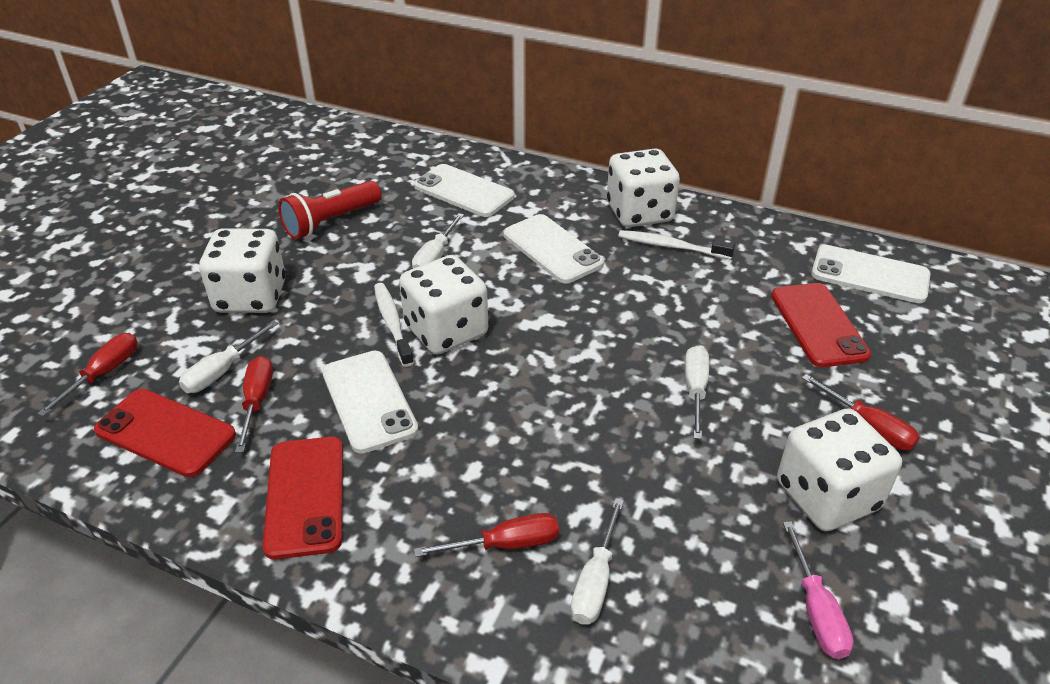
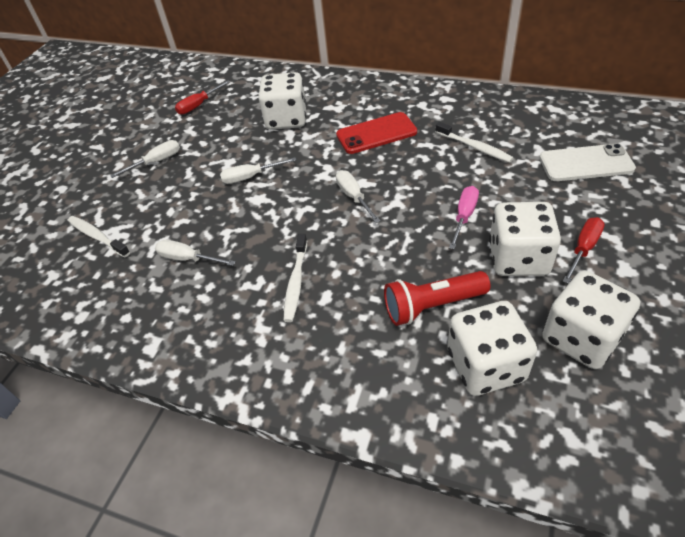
red phone: [94,389,236,477] [263,437,343,559] [771,283,871,367] = 3 -> [336,112,417,154] = 1
red screwdriver: [37,333,138,417] [235,356,273,452] [414,513,559,557] [802,374,920,450] = 4 -> [175,80,230,115] [562,217,605,284] = 2
white phone: [322,351,419,454] [414,164,514,217] [503,214,604,284] [811,245,931,303] = 4 -> [539,143,636,181] = 1
white toothbrush: [374,283,414,367] [618,230,735,259] = 2 -> [68,216,130,257] [283,234,307,322] [436,122,513,163] = 3

